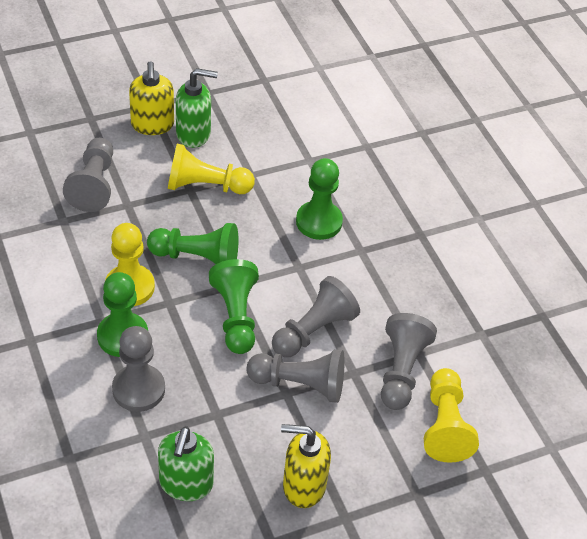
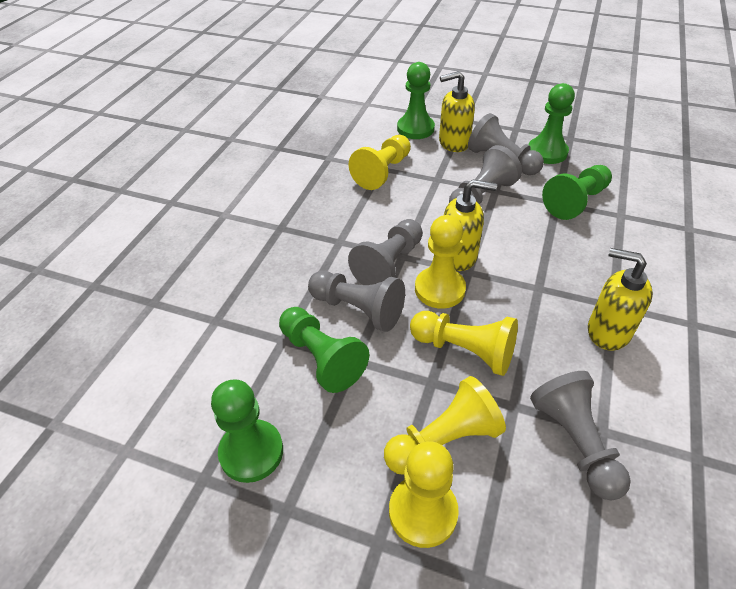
green pawn: [97,272,148,357] [147,223,238,264] [209,259,259,354] [296,158,343,240] = 4 -> [211,379,283,483] [279,307,369,393] [397,62,435,139] [528,83,575,164] [542,165,612,220] = 5
green soap dispenser: [158,426,214,501] [176,68,218,148] = 2 -> none = 0
yellow pawn: [105,223,155,306] [168,144,255,194] [424,368,479,463] = 3 -> [349,135,411,190] [384,376,506,475] [389,441,459,548] [410,311,518,376] [415,215,466,309] = 5
yellow soap dispenser: [129,61,174,135] [281,424,331,508] = 2 -> [439,71,475,152] [444,180,497,271] [588,248,653,351] = 3

